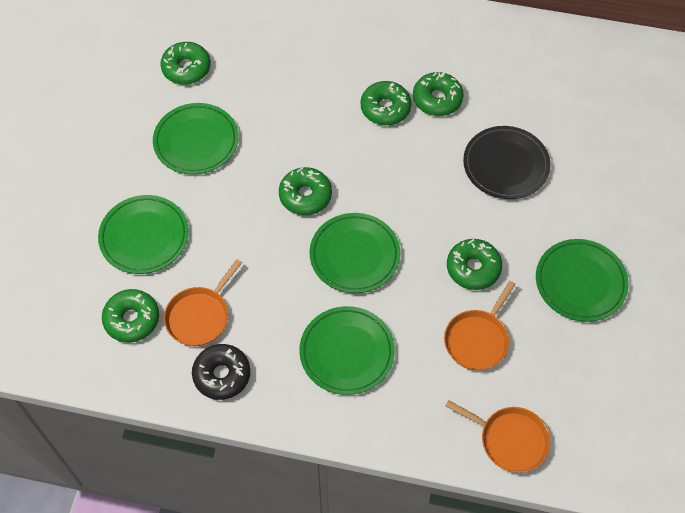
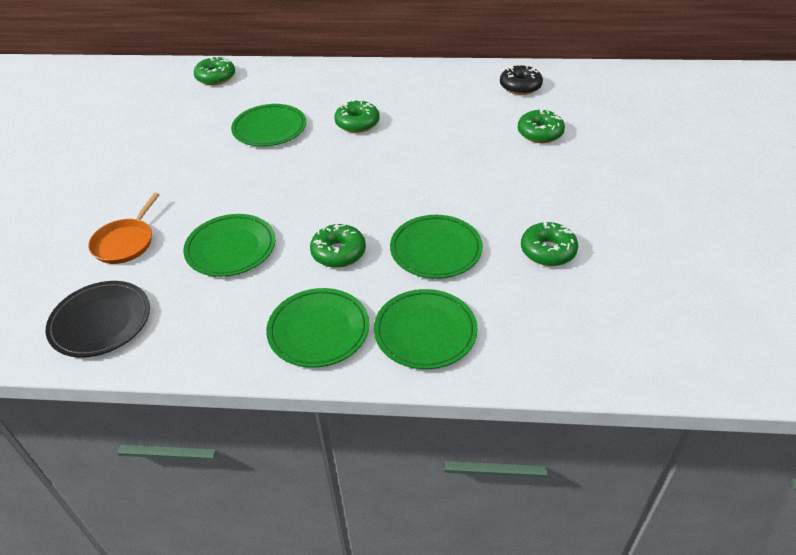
green donut: [102,289,159,343] [160,42,211,85] [279,167,332,215] [361,81,411,125] [413,72,464,116] [447,239,502,290] = 6 -> [194,57,235,85] [310,224,366,268] [334,99,380,133] [518,109,565,143] [521,222,578,266] = 5
orange pan: [164,259,242,346] [444,281,516,370] [445,400,550,473] = 3 -> [88,193,160,264] = 1

